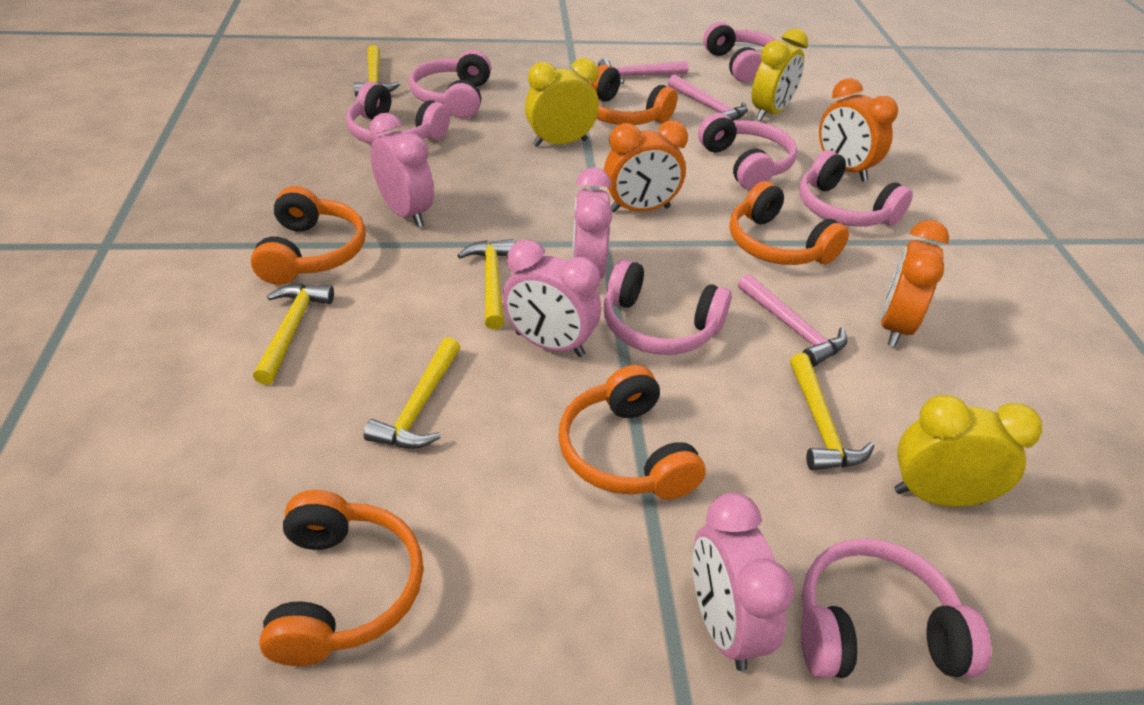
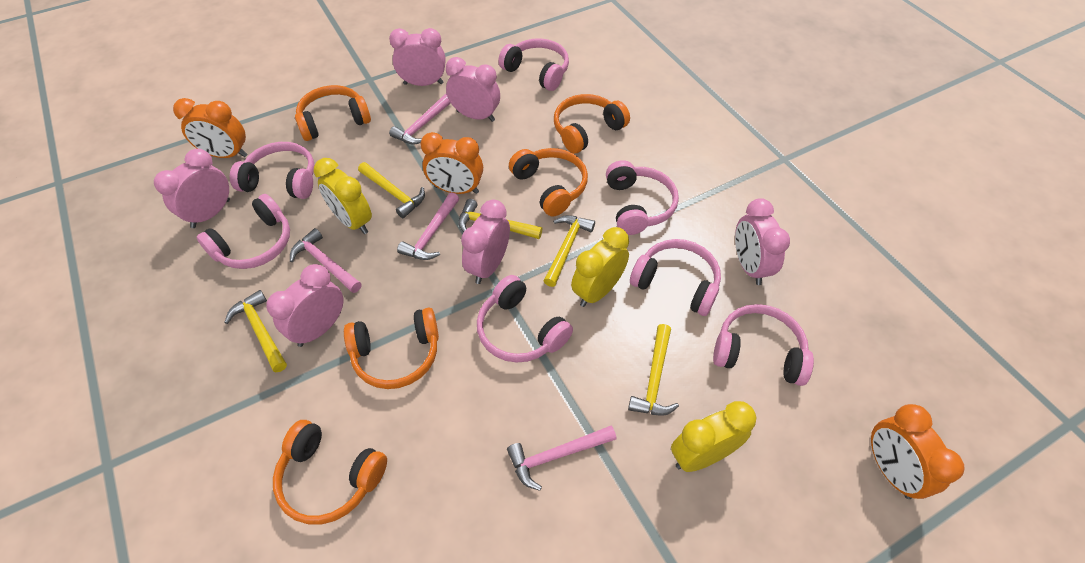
pink clock: [369,113,434,227] [502,240,601,357] [572,167,612,279] [693,492,794,671] = 4 -> [154,149,230,228] [266,264,343,347] [389,28,446,86] [446,57,500,122] [461,199,510,284] [735,198,790,285] = 6
pink hammer: [598,59,689,84] [668,75,747,121] [738,274,847,367] = 3 -> [290,228,362,293] [389,93,451,145] [397,192,459,260] [507,425,616,491] = 4

